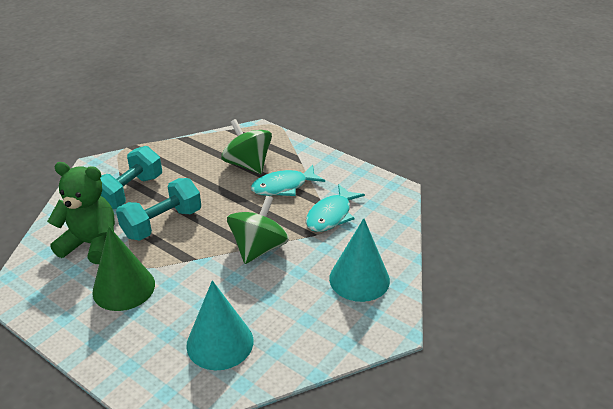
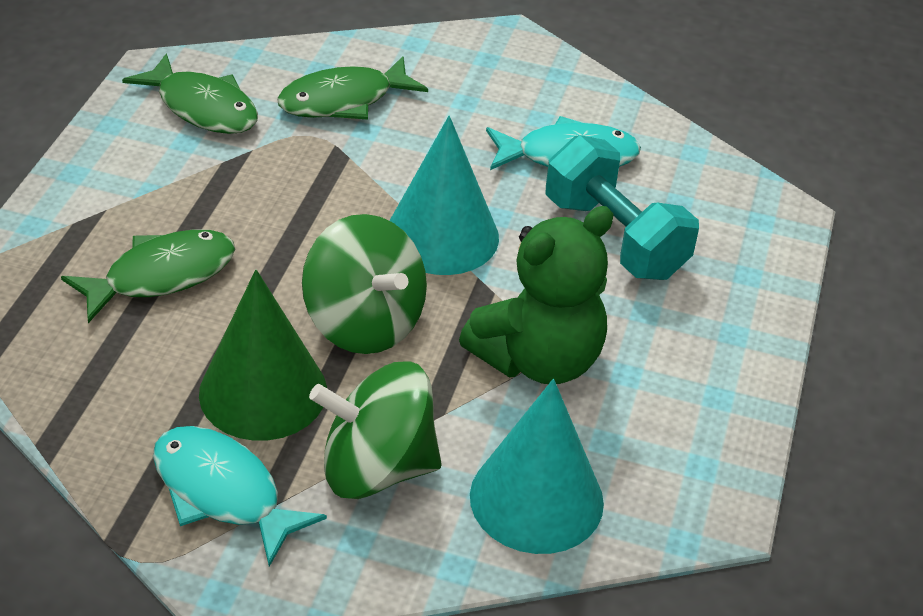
green fish: none = 0 -> [61,229,235,323] [122,53,258,134] [277,56,428,120] = 3
turquoise dumbbell: [100,146,162,209] [116,178,201,241] = 2 -> [546,135,699,280] = 1

